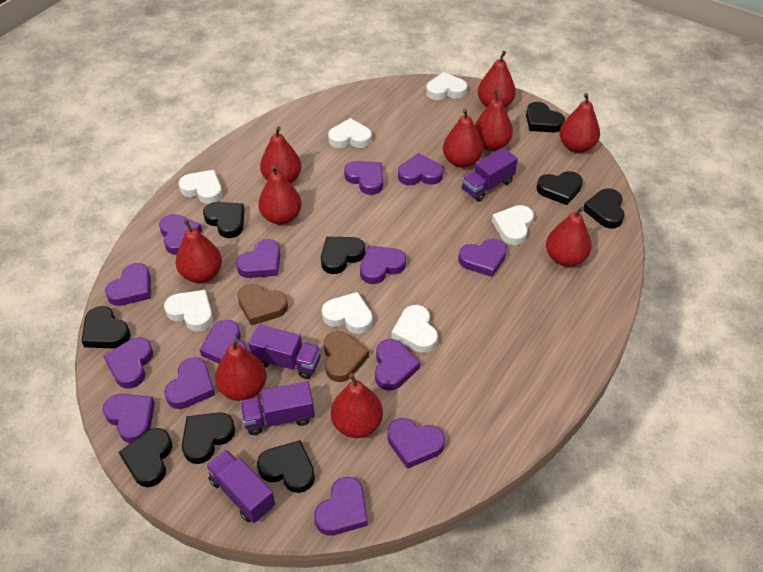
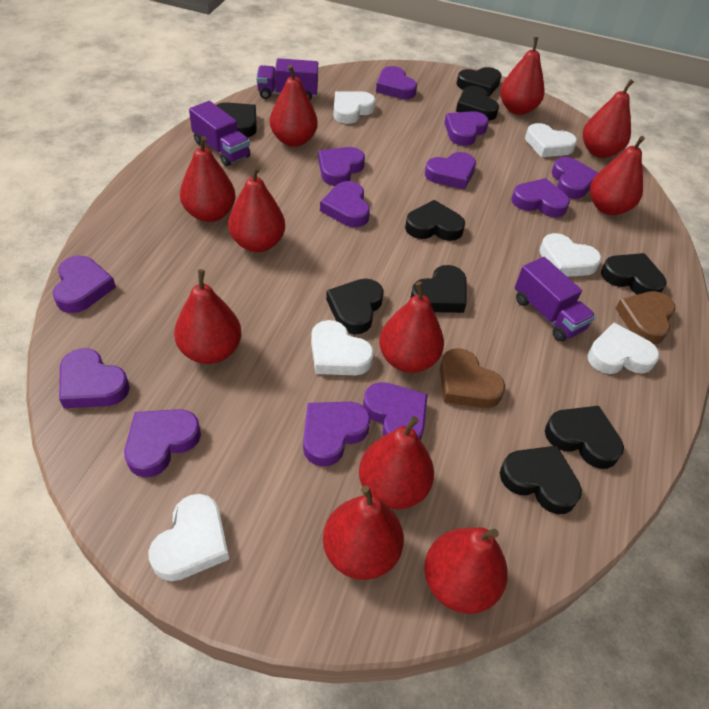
purple heart: [103,337,153,389] [103,394,155,443] [105,263,151,306] [159,214,202,255] [164,357,215,409] [200,320,247,364] [236,239,281,278] [314,477,368,536] [344,161,383,195] [360,245,406,284] [375,339,420,391] [387,418,445,469] [398,153,443,185] [458,239,507,277] = 14 -> [53,255,116,313] [59,348,130,408] [124,409,201,478] [303,402,371,467] [318,147,365,186] [320,181,370,227] [363,382,428,440] [376,66,417,99] [425,152,476,190] [444,111,489,146] [512,178,570,217] [552,157,598,199] = 12
purple truck: [205,449,275,523] [240,381,315,435] [248,324,321,379] [462,148,518,202] = 4 -> [189,101,251,166] [257,58,318,100] [515,257,596,342] = 3
red pear: [176,220,222,283] [215,338,267,401] [258,165,302,225] [260,126,302,183] [331,373,383,438] [443,109,483,168] [475,90,513,151] [478,51,516,108] [546,206,592,267] [560,93,600,153] = 10 -> [174,269,242,364] [180,136,236,222] [228,166,285,252] [270,65,318,147] [323,485,404,580] [359,416,434,509] [379,281,444,373] [424,527,508,614] [500,37,544,115] [583,79,634,158] [590,136,645,215] = 11
white heart: [164,290,213,331] [179,170,222,204] [322,292,372,334] [328,118,372,148] [392,305,438,353] [426,72,467,100] [492,205,534,245] = 7 -> [149,494,229,581] [311,320,374,375] [333,91,376,124] [525,123,577,157] [539,233,602,277] [587,323,660,374] = 6

